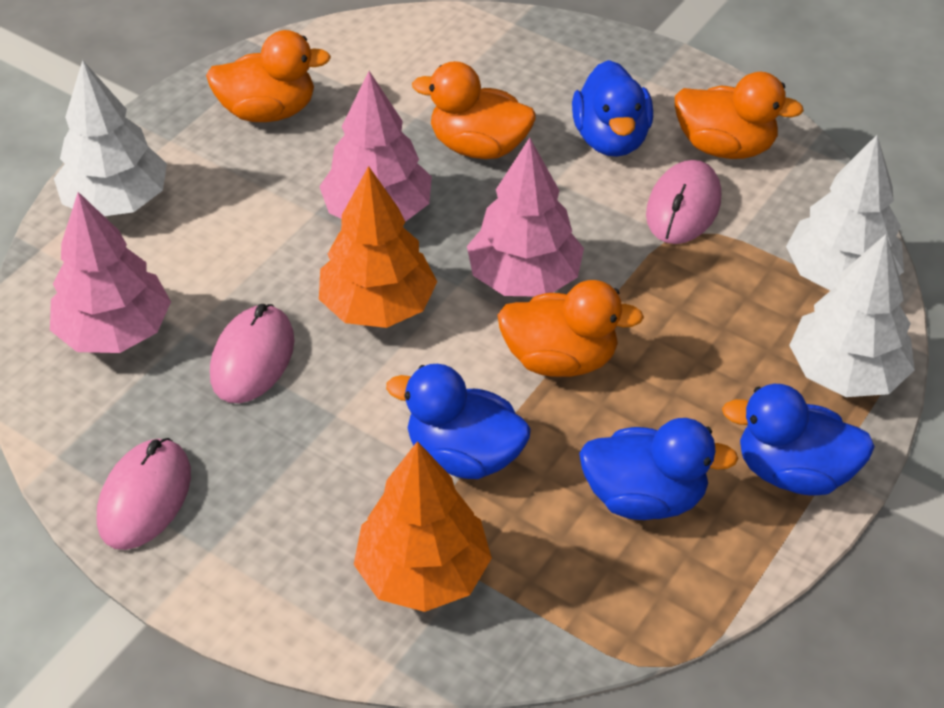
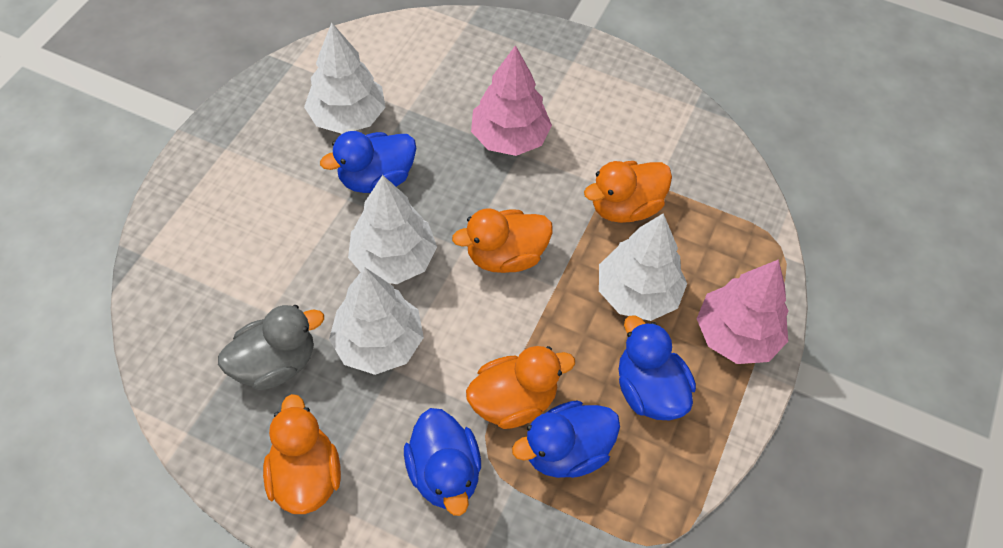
grey duck: none = 0 -> [218,305,324,390] = 1
orange tree: [319,166,437,328] [354,441,492,612] = 2 -> none = 0
pink mouse: [97,438,191,550] [210,304,294,403] [646,160,721,244] = 3 -> none = 0
pink tree: [50,192,171,353] [319,71,432,222] [467,138,584,297] = 3 -> [471,45,552,156] [697,259,788,364] = 2
white tree: [54,60,167,216] [786,135,904,291] [789,234,915,397] = 3 -> [304,23,386,134] [329,267,424,375] [348,175,437,284] [599,213,687,321] = 4

